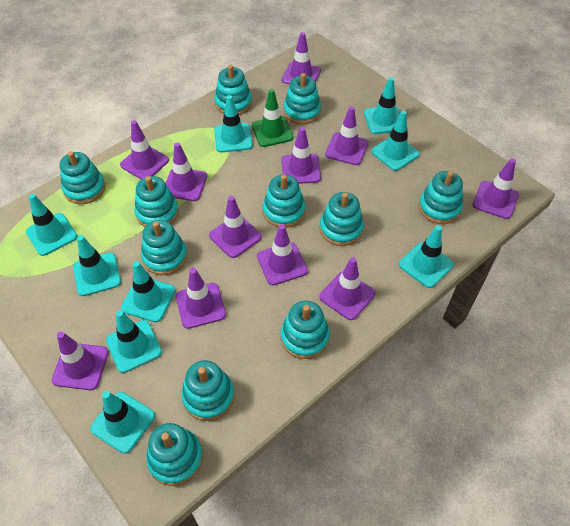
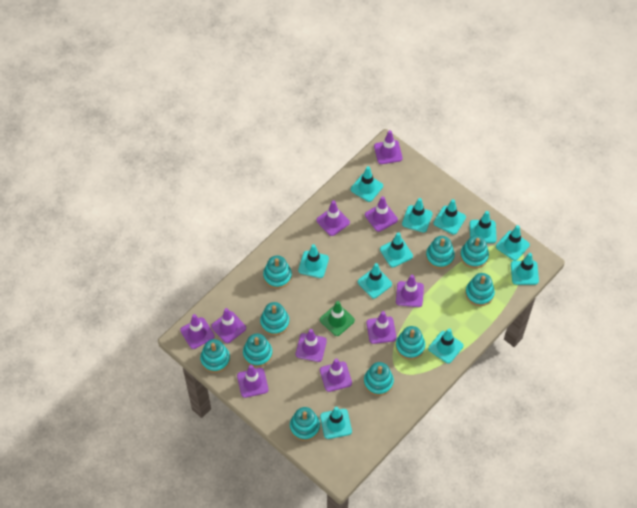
purple traffic cone: [51,332,109,390] [120,120,169,179] [165,143,207,201] [176,268,226,329] [209,196,262,258] [257,224,308,285] [281,32,321,84] [281,127,321,184] [319,257,375,320] [325,106,368,165] [473,158,519,219] = 11 -> [180,314,215,349] [211,308,246,343] [237,365,268,398] [296,329,327,362] [316,201,350,236] [320,358,352,392] [365,196,398,232] [367,311,396,344] [374,130,403,164] [396,275,424,307] = 10
turquoise stacking toy: [60,151,106,204] [134,176,179,227] [141,220,187,275] [146,423,203,486] [182,360,235,421] [214,65,252,115] [263,175,305,228] [280,301,330,359] [284,73,321,124] [320,192,364,246] [418,171,463,224] = 11 -> [200,339,230,373] [243,334,273,367] [260,302,289,335] [263,255,292,289] [290,407,320,441] [364,362,394,396] [396,326,425,360] [426,236,455,269] [460,235,489,268] [465,273,495,306] = 10
turquoise traffic cone: [26,194,77,256] [73,235,121,296] [90,391,155,454] [106,310,162,373] [121,261,176,322] [214,95,253,153] [364,77,400,134] [371,111,420,171] [399,225,454,288] = 9 -> [298,244,329,278] [320,407,352,439] [351,166,383,202] [358,263,392,299] [380,232,413,267] [402,198,433,233] [428,328,463,363] [434,199,466,235] [470,211,497,243] [496,225,530,261] [511,253,539,285] = 11

